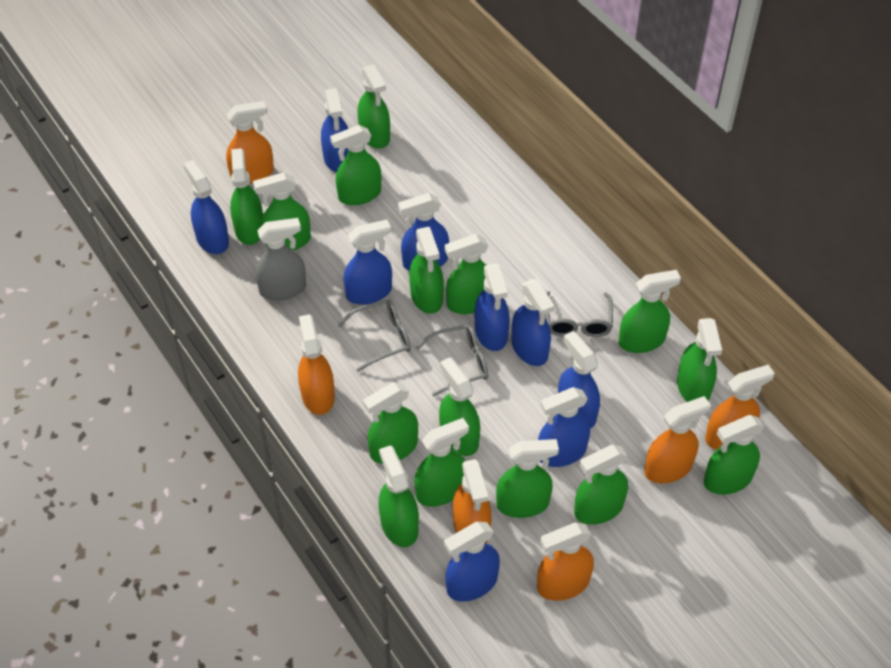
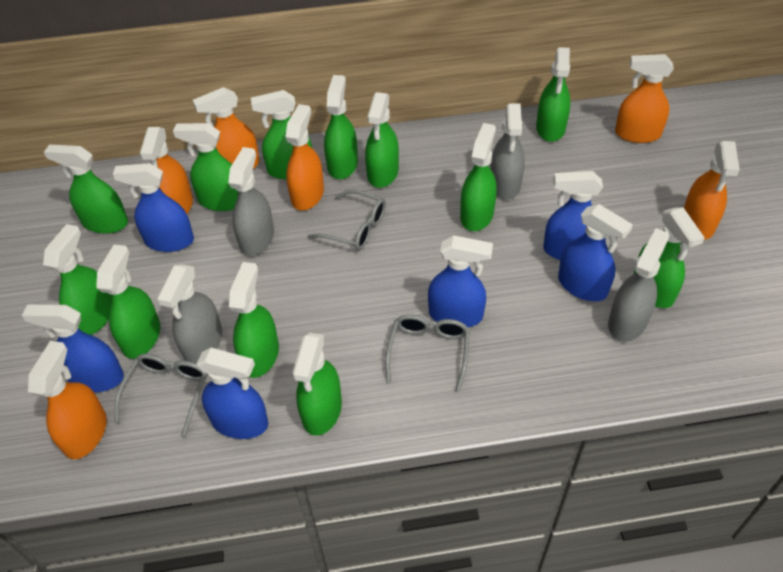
blue spray bottle: [183,160,229,254] [321,88,349,172] [343,220,392,305] [398,193,449,271] [444,522,500,602] [474,263,510,351] [512,279,554,366] [538,387,590,467] [558,331,600,428] = 9 -> [22,304,124,392] [113,163,194,252] [196,348,268,439] [428,235,493,327] [543,171,603,260] [558,204,633,301] = 6
green spray bottle: [230,148,263,245] [253,172,311,250] [330,125,381,205] [358,64,390,149] [363,382,418,464] [379,445,419,547] [409,227,444,314] [414,418,469,507] [439,357,480,456] [445,234,488,314] [496,439,559,518] [574,445,628,525] [619,270,681,353] [677,318,722,402] [704,415,764,495] = 15 -> [43,224,112,335] [44,145,128,234] [96,245,160,359] [173,123,238,211] [229,262,279,378] [251,90,312,179] [292,333,342,436] [324,75,358,179] [365,92,399,188] [460,123,497,231] [536,47,571,142] [634,207,705,308] = 12
grey spray bottle: [255,218,306,301] = 1 -> [157,264,222,363] [228,147,274,256] [490,103,525,200] [608,228,670,342] = 4

